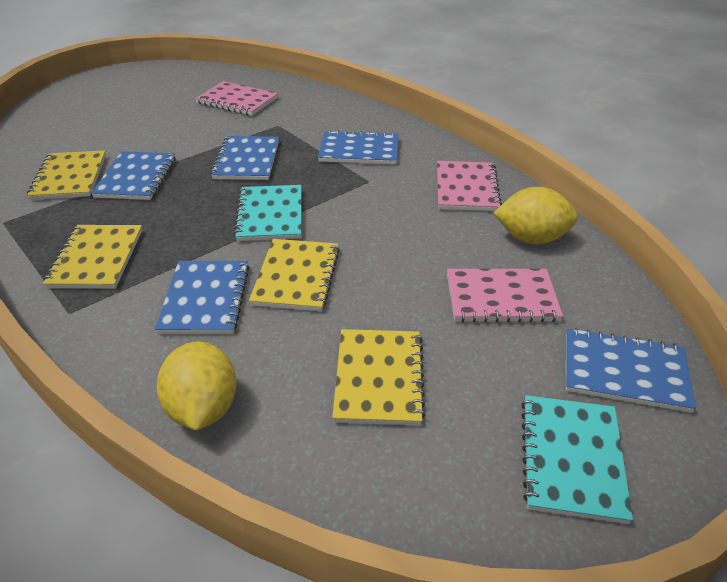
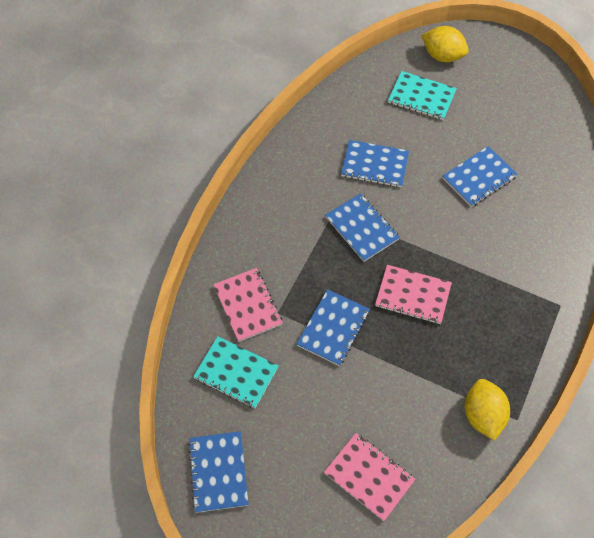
yellow notebook: [27,150,106,200] [43,225,142,289] [249,239,340,311] [332,329,425,426] = 4 -> none = 0

